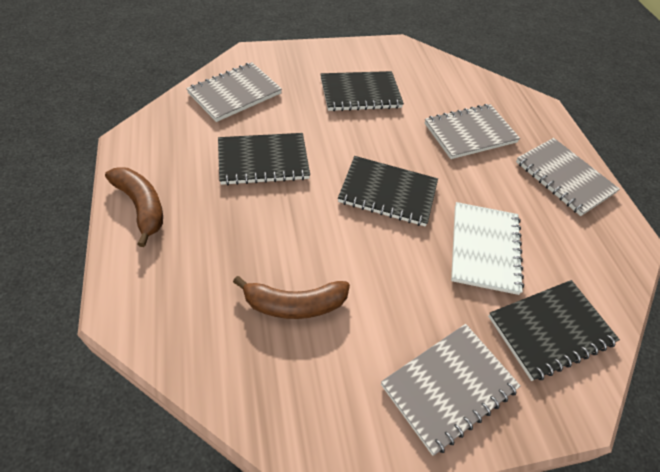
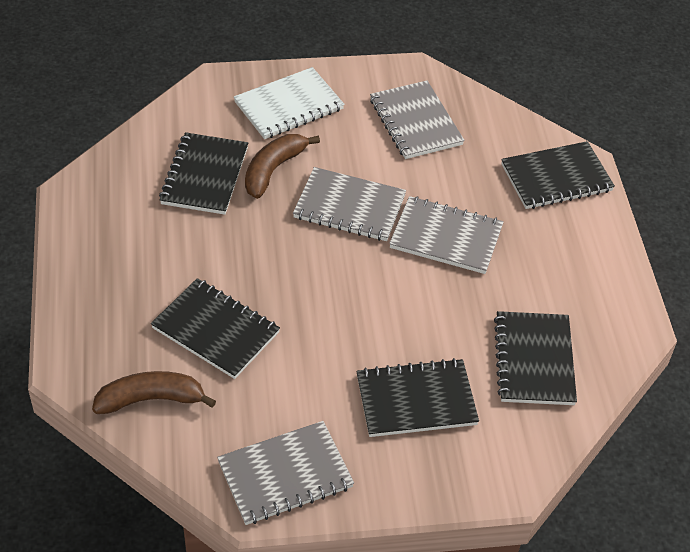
black notebook: [218,133,310,185] [321,71,404,111] [338,156,438,227] [488,280,620,381] = 4 -> [151,278,280,379] [159,132,248,215] [357,358,479,437] [494,311,577,405] [501,141,615,209] = 5

